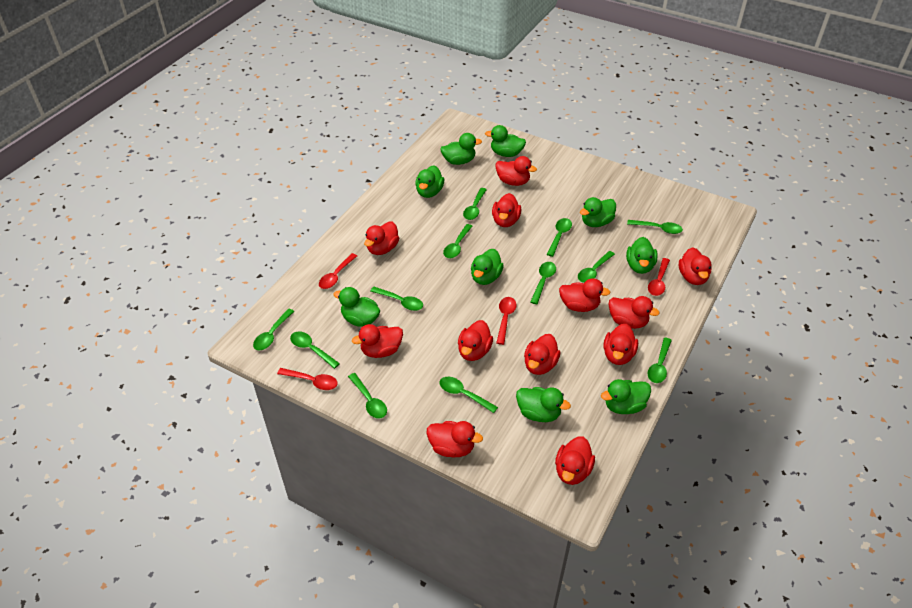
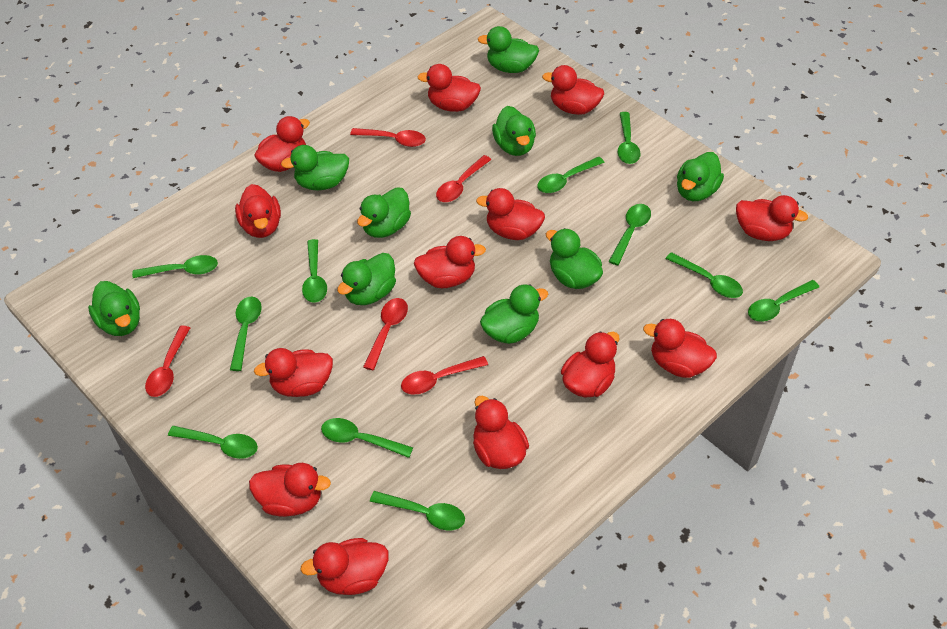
green spoon: [253,308,294,351] [290,331,340,369] [348,373,387,419] [371,287,423,311] [439,377,498,413] [443,224,473,258] [463,188,487,220] [530,262,556,304] [546,218,572,257] [578,251,615,283] [627,220,683,234] [647,338,672,383] = 12 -> [132,255,218,278] [168,426,258,459] [230,297,262,371] [302,239,327,303] [321,418,413,458] [370,491,465,530] [537,157,605,193] [608,204,651,265] [618,112,640,164] [666,252,743,298] [748,280,819,322] = 11
red duck: [352,324,403,358] [364,222,399,255] [427,421,483,457] [458,320,493,361] [492,193,521,227] [495,156,537,186] [524,334,560,375] [555,436,595,485] [559,278,611,312] [603,324,638,365] [609,296,660,329] [679,247,712,285] = 12 -> [235,184,281,238] [249,463,331,517] [254,116,310,172] [254,348,333,397] [300,538,389,595] [414,236,486,288] [417,64,481,112] [473,395,529,469] [476,188,545,240] [542,65,604,115] [561,331,619,397] [643,319,717,378] [736,195,808,241] = 13
red spoon: [277,368,338,390] [319,253,357,289] [496,297,516,345] [648,258,670,296] = 4 -> [145,326,190,397] [350,128,426,147] [363,298,408,370] [401,356,488,395] [436,155,491,202] = 5

